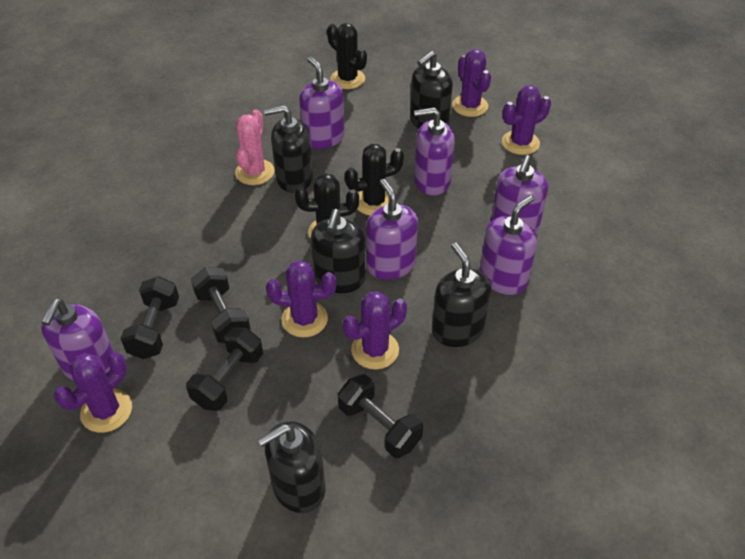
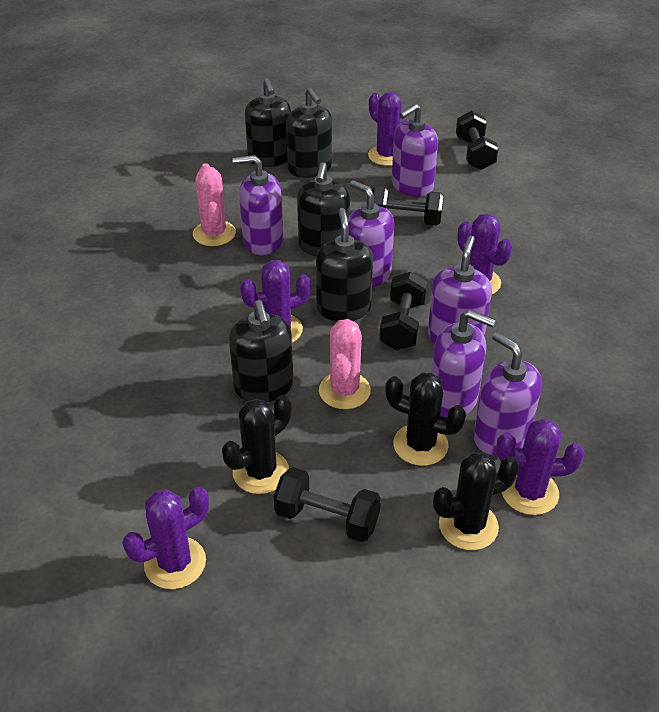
pink cactus: [235,109,275,185] = 1 -> [193,163,236,246] [319,319,371,409] = 2

